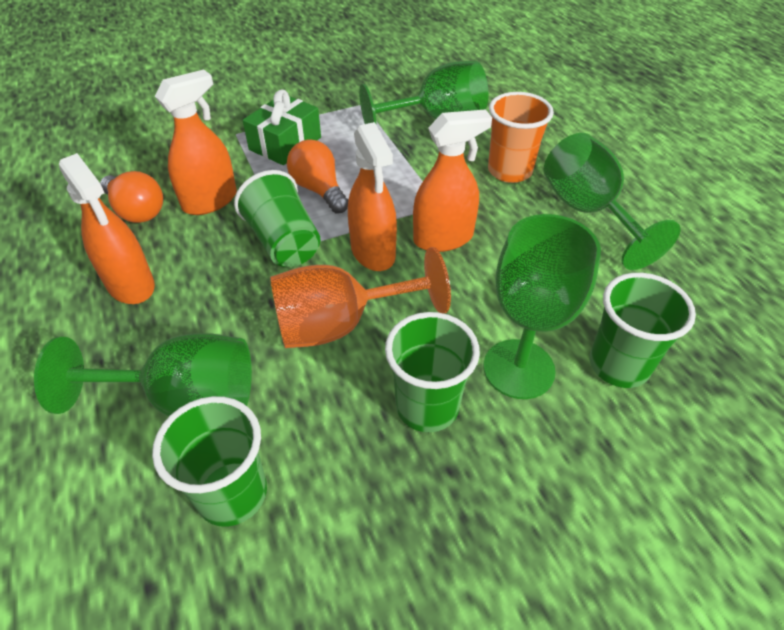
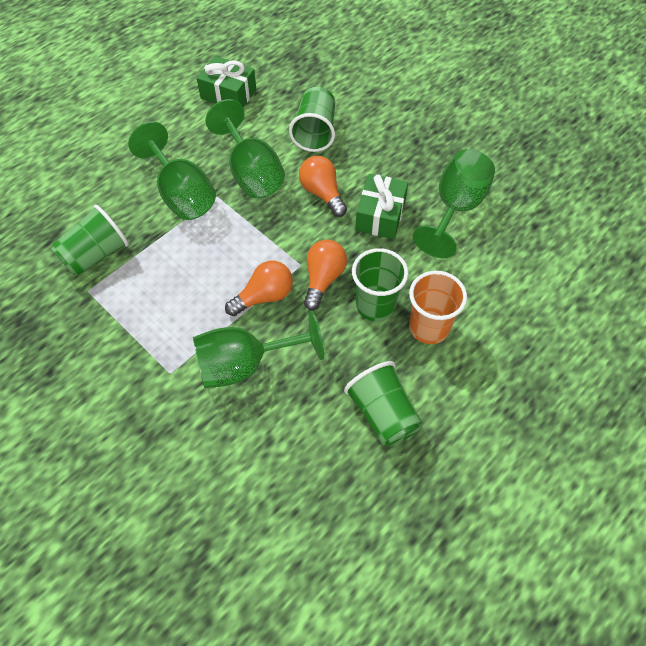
green gift: [243,89,321,165] = 1 -> [197,56,256,107] [355,174,408,239] = 2
orange goblet: [270,247,451,348] = 1 -> none = 0
orange light bulb: [100,171,163,223] [287,139,348,213] = 2 -> [225,261,293,316] [299,156,347,217] [304,240,347,310] = 3
orange spray bottle: [59,153,155,304] [155,70,237,215] [348,122,397,271] [413,109,492,252] = 4 -> none = 0

